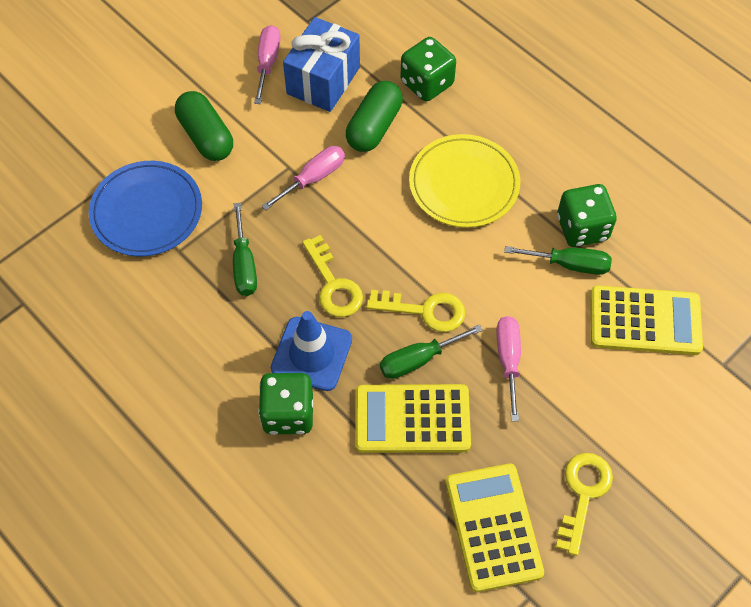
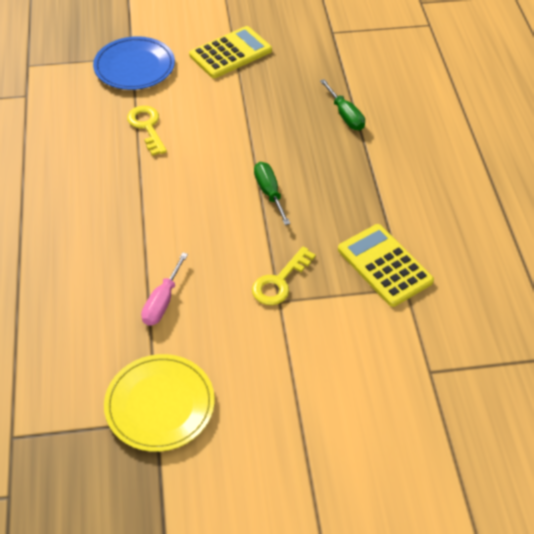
blue gift: [283,17,360,112] = 1 -> none = 0
blue traffic cone: [271,311,352,391] = 1 -> none = 0
green capsule: [175,91,233,161] [346,81,403,152] = 2 -> none = 0
green dice: [258,373,313,435] [400,37,456,102] [557,184,617,247] = 3 -> none = 0
green screwdriver: [233,203,257,296] [380,325,483,379] [504,246,612,275] = 3 -> [254,162,290,225] [320,79,365,130] = 2
pink screwdriver: [254,25,281,104] [262,146,345,210] [496,316,521,421] = 3 -> [141,252,188,326] = 1
yellow calculator: [355,384,471,453] [446,464,544,592] [590,285,703,355] = 3 -> [189,26,272,78] [338,224,434,307] = 2
yellow key: [302,235,363,317] [366,290,465,332] [556,453,613,556] = 3 -> [127,106,167,156] [252,247,316,305] = 2

